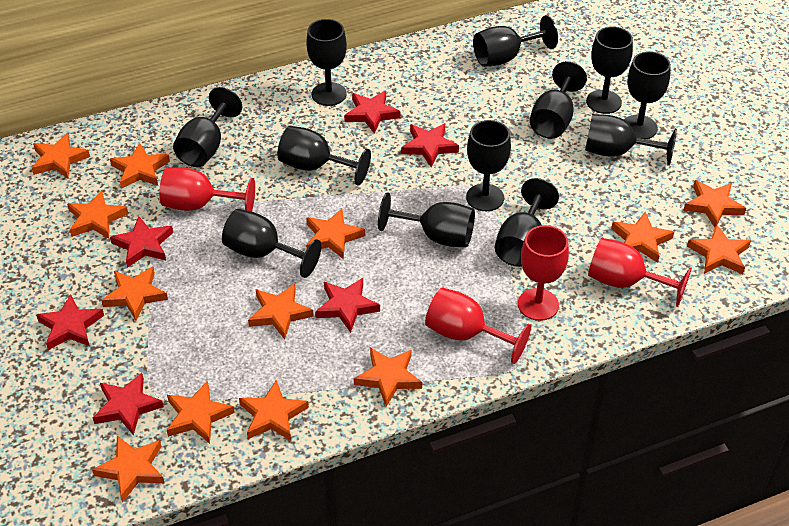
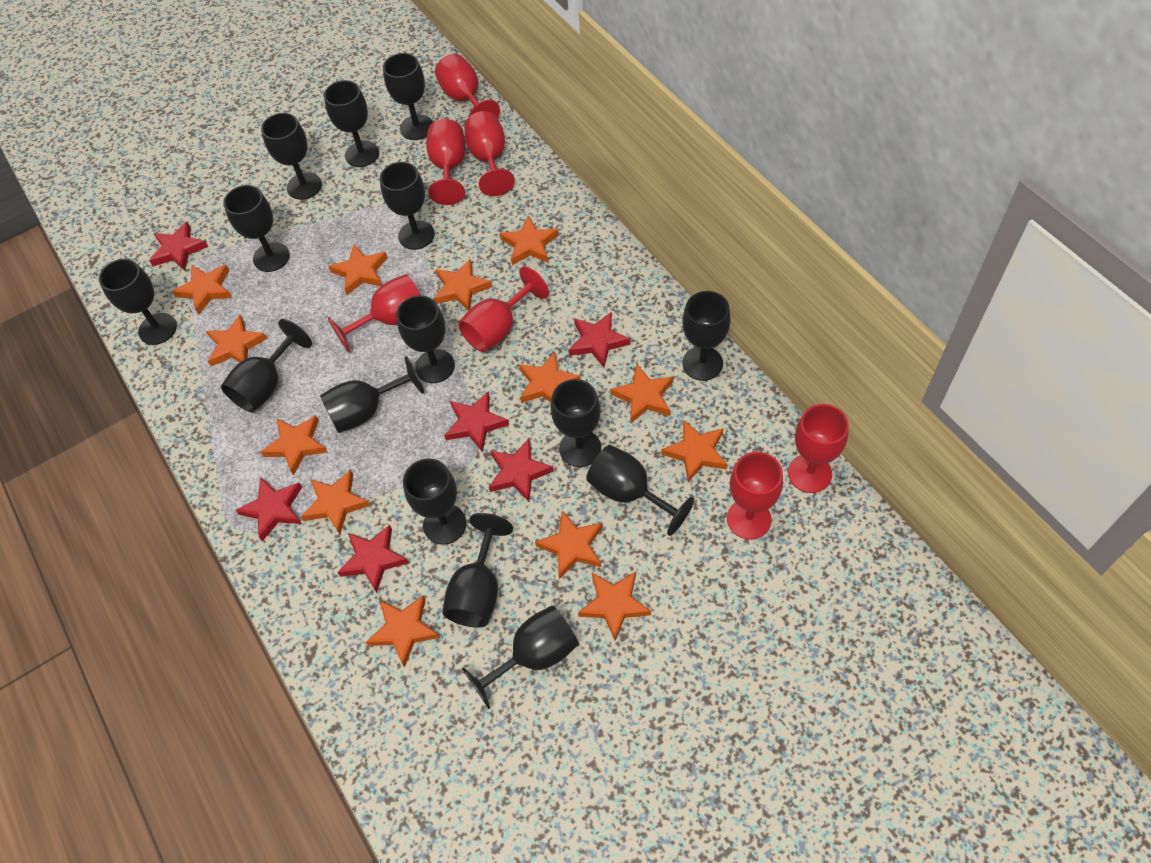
black goblet: [173,87,242,167] [222,209,321,278] [277,126,371,186] [306,19,347,106] [378,192,475,248] [466,120,511,211] [473,15,558,67] [495,178,559,267] [530,61,587,139] [585,114,677,166] [586,26,633,114] [624,51,671,139] = 12 -> [99,259,177,345] [221,319,312,412] [223,185,290,272] [261,113,322,200] [320,356,424,433] [324,80,379,167] [380,162,435,250] [383,53,433,140] [396,295,455,383] [403,459,466,545] [442,513,513,628] [462,605,579,709] [551,379,601,467] [586,445,694,536] [682,291,731,381] = 15
red goblet: [159,167,255,212] [425,287,531,364] [518,225,569,321] [588,238,692,307] = 4 -> [328,274,421,352] [426,119,466,205] [435,54,500,118] [458,266,549,352] [464,111,515,196] [727,452,783,540] [788,404,849,493] = 7

